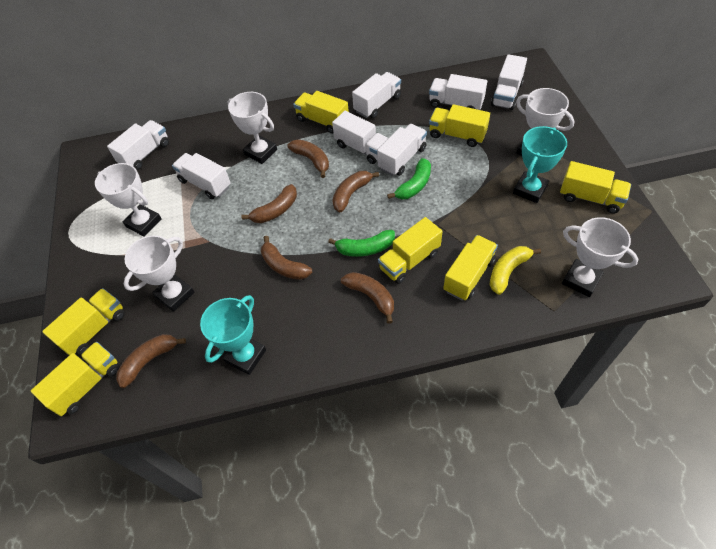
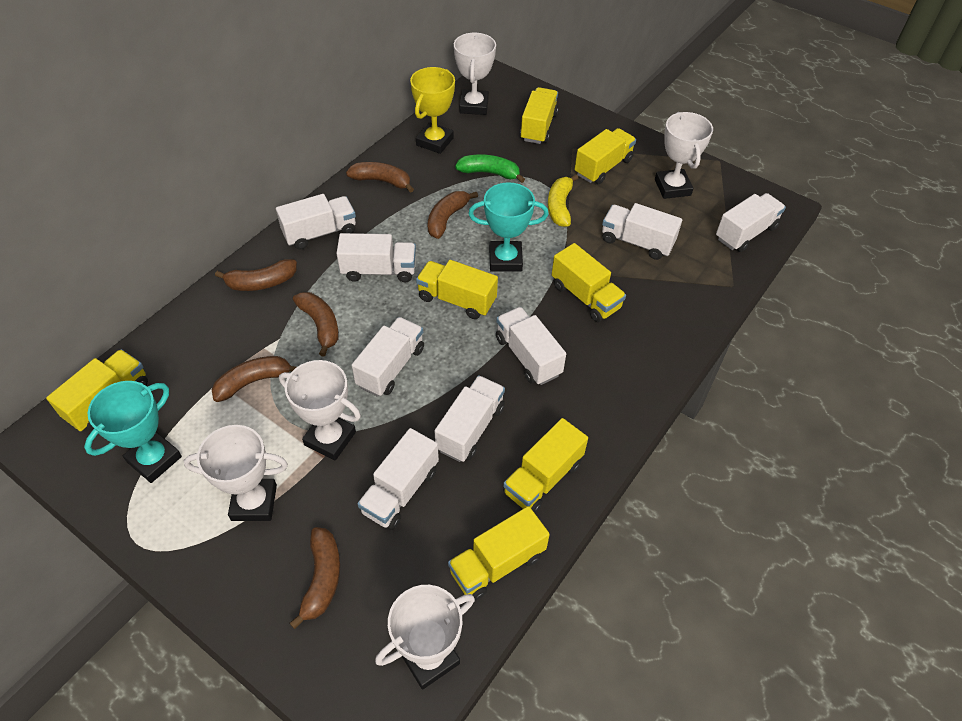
green banana: [328,230,395,257] [387,158,431,199] = 2 -> [455,154,525,183] = 1
white truck: [107,120,169,170] [172,153,231,199] [332,111,388,164] [352,72,401,118] [377,124,427,176] [429,74,487,110] [491,54,527,110] = 7 -> [276,194,356,250] [336,233,416,282] [352,317,424,397] [357,428,439,530] [435,375,505,462] [496,307,566,385] [602,203,682,260] [716,193,786,252] = 8
yellow trophy: none = 0 -> [410,67,455,154] = 1

